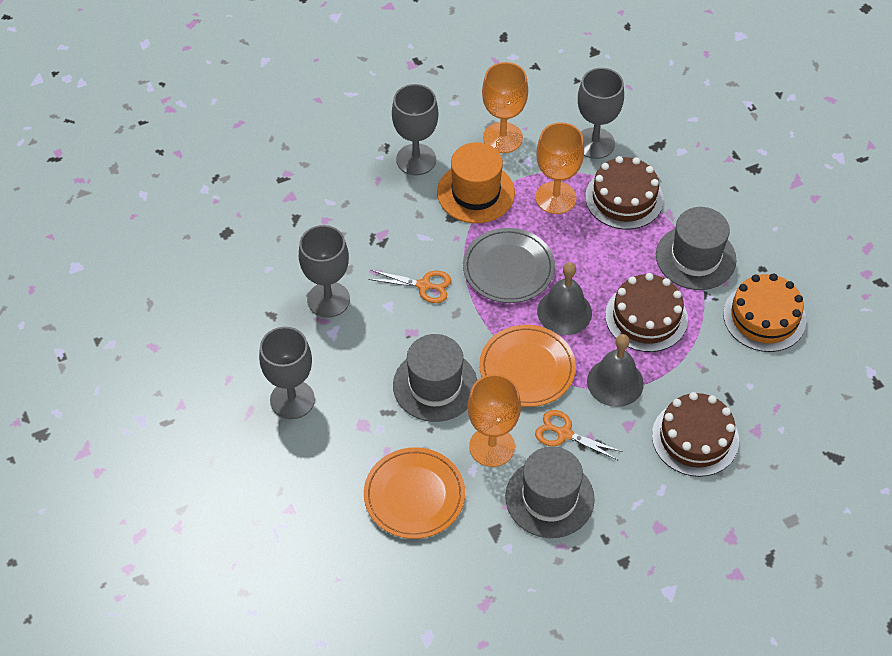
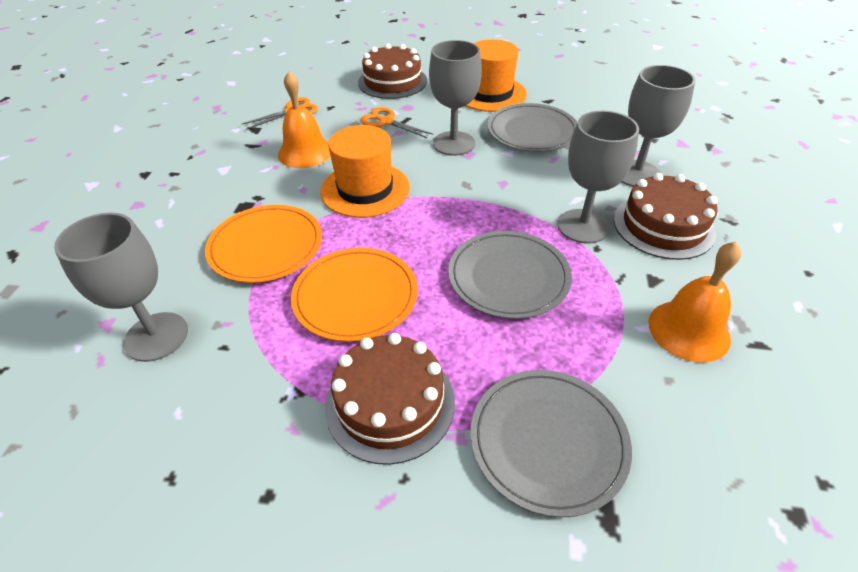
grey bell: [537,262,592,335] [587,334,644,407] = 2 -> none = 0
grey hat: [393,334,477,422] [505,446,595,538] [656,207,737,290] = 3 -> none = 0
grey plate: [463,228,555,303] = 1 -> [448,231,572,319] [470,370,632,517] [487,103,577,152] = 3
orange bell: none = 0 -> [278,71,331,168] [648,242,741,362] = 2
orange cake: [723,273,806,352] = 1 -> none = 0
orange goblet: [468,374,521,467] [482,62,528,153] [536,122,584,214] = 3 -> none = 0
orange hat: [437,142,515,223] = 1 -> [320,125,410,218] [465,39,527,112] = 2

